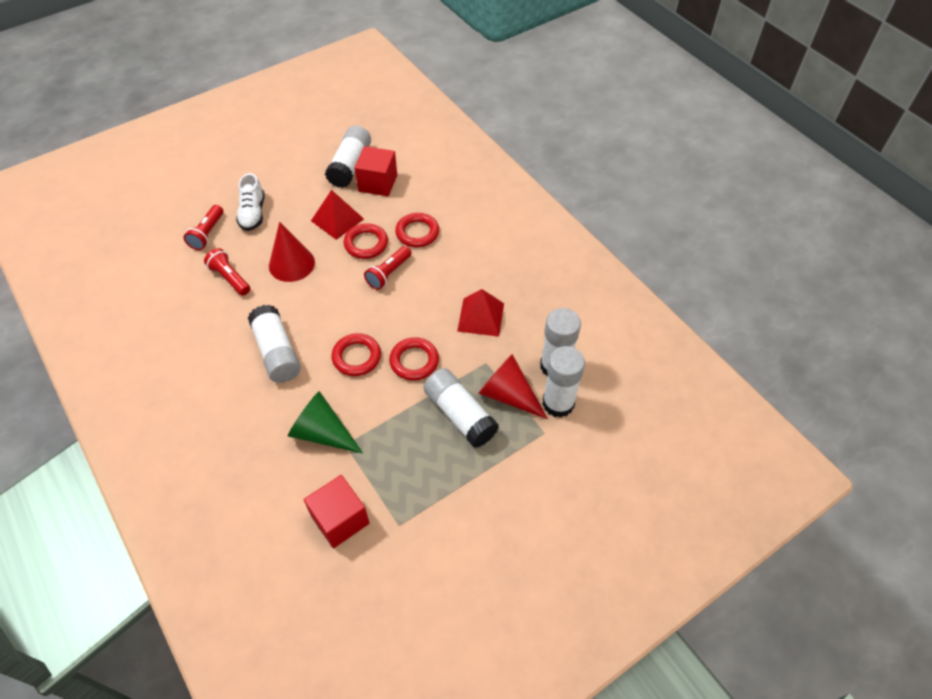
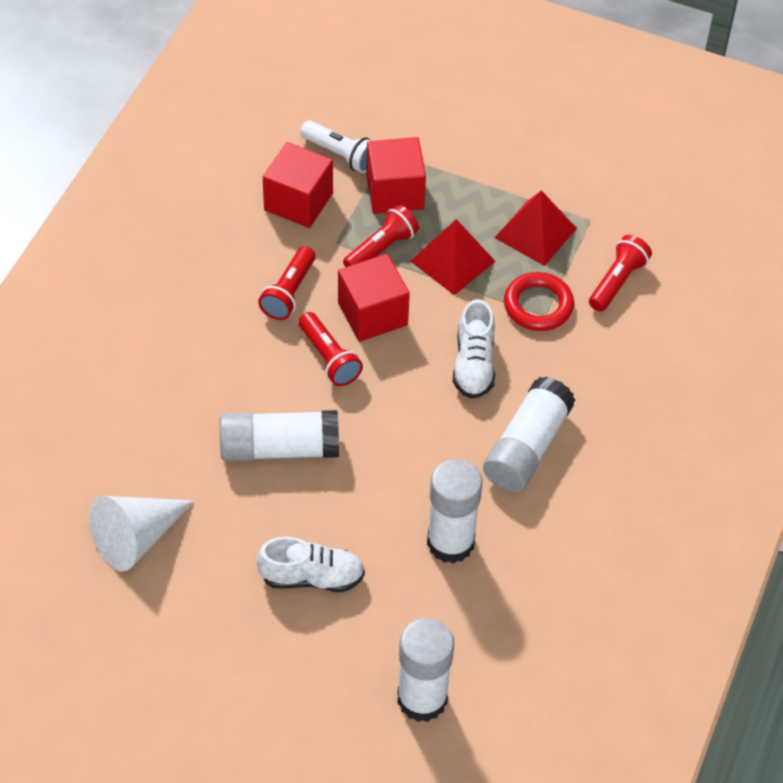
green cone: [288,391,363,454] = 1 -> none = 0
red cone: [269,222,315,282] [478,354,548,419] = 2 -> none = 0
red cube: [304,475,370,548] [354,146,397,196] = 2 -> [263,142,333,228] [338,254,410,342] [366,137,426,214] = 3
red flashlight: [184,205,223,250] [204,248,250,296] [364,246,411,290] = 3 -> [258,246,316,320] [298,312,363,386] [343,205,419,267] [589,235,652,312] = 4
red ring: [331,333,381,376] [344,223,388,259] [389,337,439,381] [395,213,439,247] = 4 -> [504,272,574,331] = 1
white cone: none = 0 -> [89,496,194,571] = 1
white flashlight: none = 0 -> [301,121,371,173] = 1
white glue stick: [248,305,301,383] [325,125,371,188] [423,368,499,448] [540,308,581,376] [542,346,585,418] = 5 -> [220,410,339,462] [397,618,454,722] [427,459,482,564] [483,376,575,492] = 4
white shoe: [236,173,265,231] = 1 -> [256,537,365,592] [453,299,495,399] = 2

